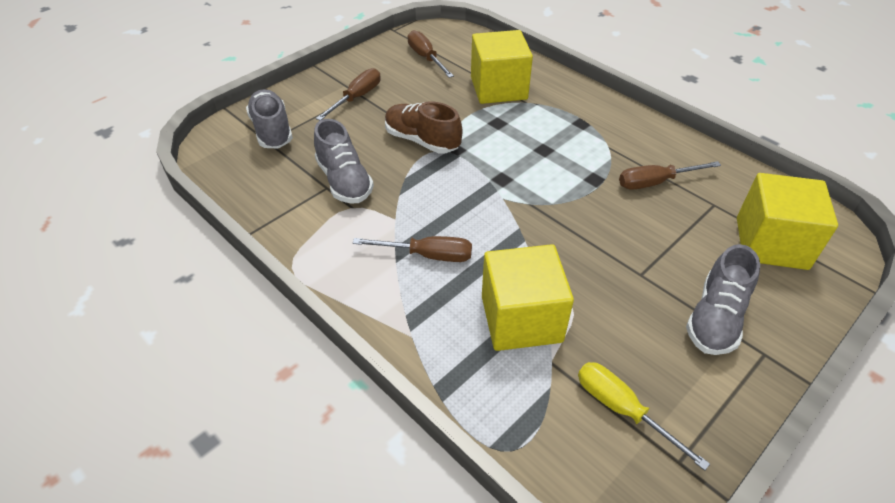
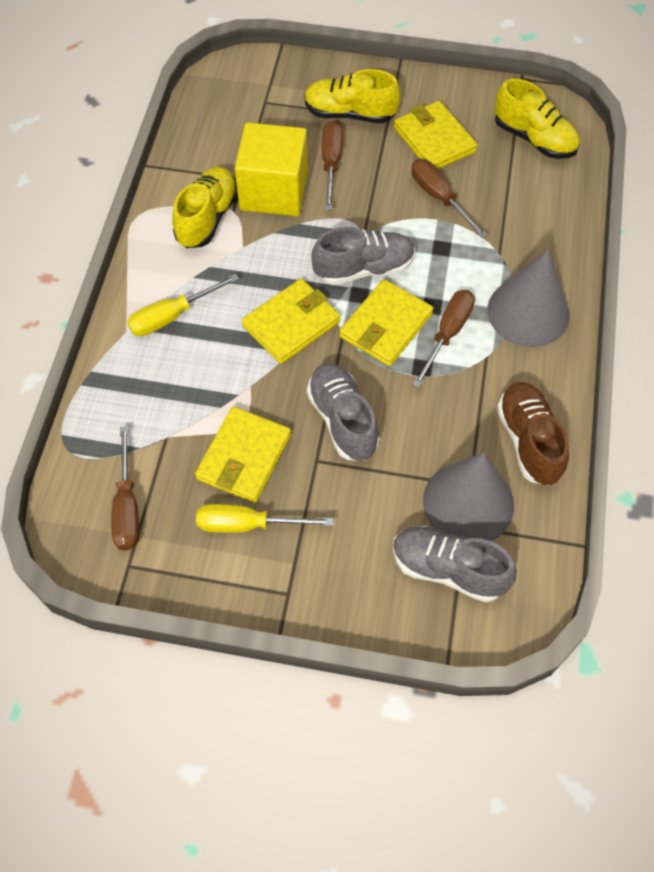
grey cone: none = 0 -> [423,452,514,541] [487,249,570,347] = 2
yellow cube: [471,30,533,104] [482,244,574,351] [737,173,838,270] = 3 -> [235,123,308,216] = 1
yellow screwdriver: [578,362,710,471] = 1 -> [127,274,239,336] [196,504,334,533] = 2
yellow shoe: none = 0 -> [172,167,238,248] [304,69,401,123] [494,78,580,159] = 3
yellow wallet: none = 0 -> [195,406,291,503] [242,278,340,364] [339,279,434,366] [394,101,478,169] = 4

